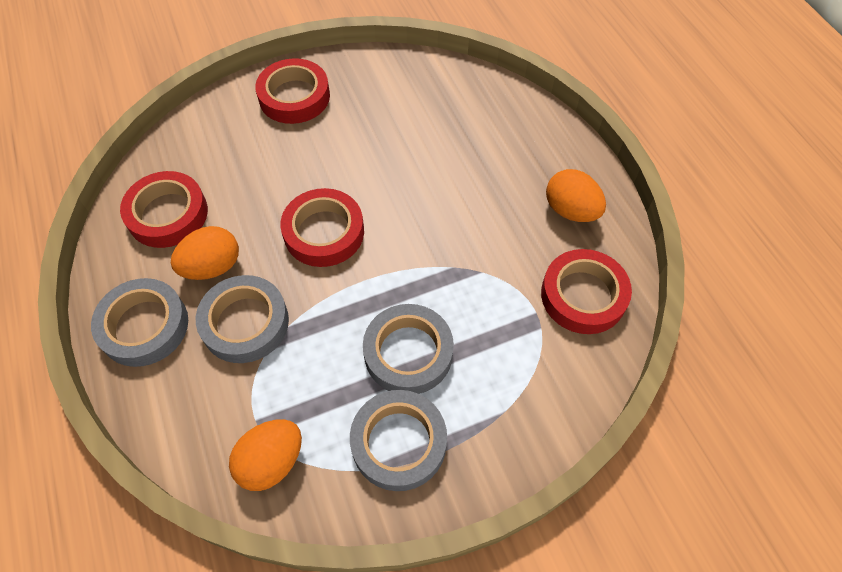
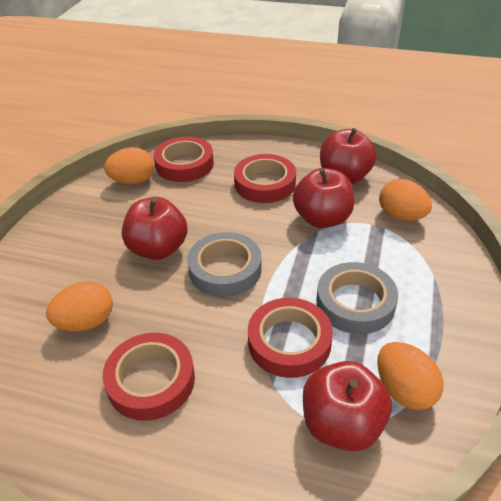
grey tape: [91,278,188,367] [196,275,289,363] [350,390,447,491] [363,304,454,394] = 4 -> [187,232,262,297] [316,262,398,334] = 2
orange egg: [171,226,239,280] [229,419,302,491] [546,169,606,222] = 3 -> [46,281,113,331] [104,147,154,184] [377,342,444,410] [379,179,432,221] = 4
red apple: none = 0 -> [122,197,188,260] [293,168,355,228] [303,361,392,451] [320,128,377,184] = 4

